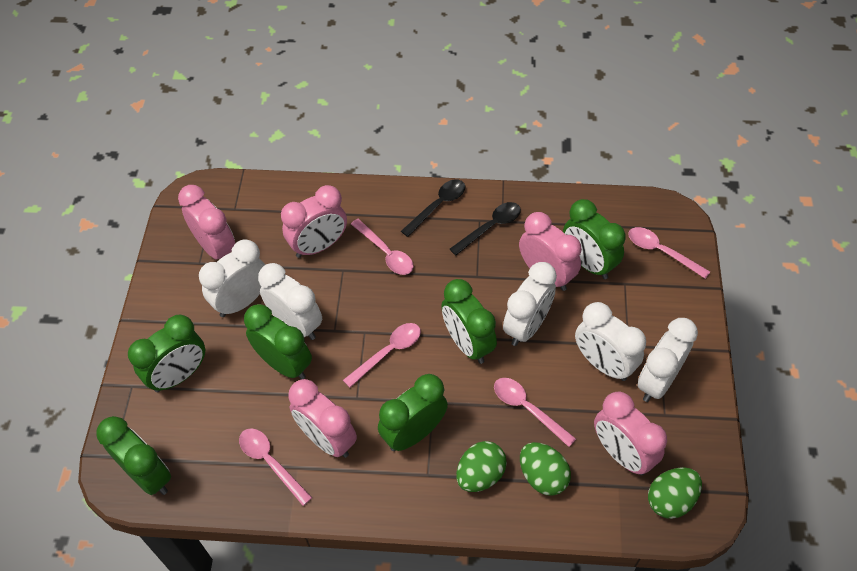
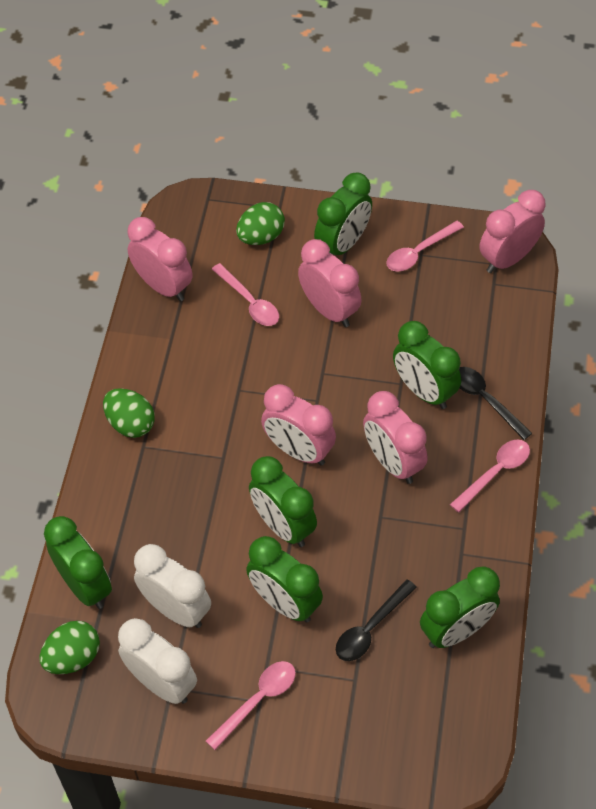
pink spoon: [239,428,312,506] [343,323,421,388] [351,219,414,275] [494,378,576,447] [628,227,710,279] = 5 -> [206,661,296,750] [212,263,279,326] [386,221,464,272] [450,439,530,513] = 4
white clock: [199,239,265,317] [258,263,322,340] [503,262,557,346] [575,302,646,381] [638,318,698,402] = 5 -> [118,618,197,704] [134,544,211,628] = 2

